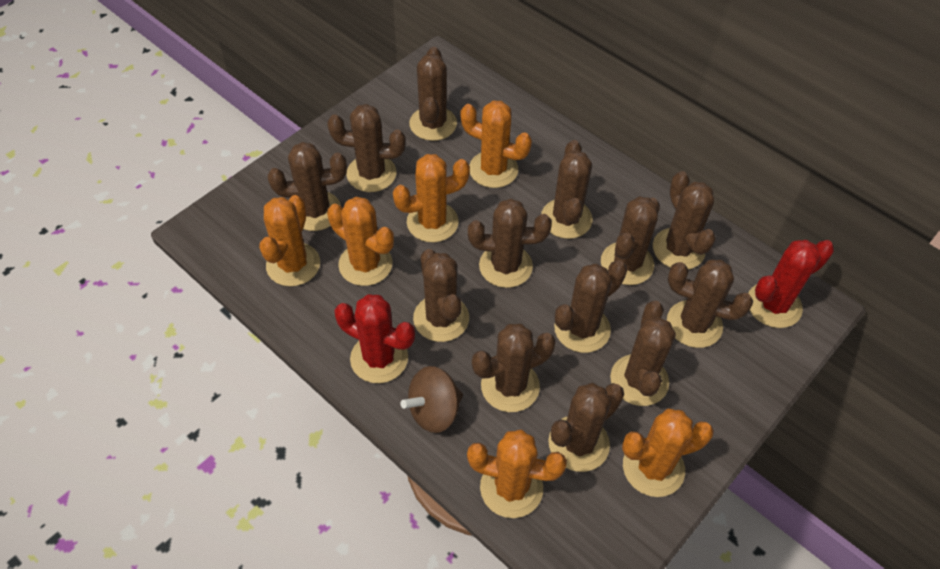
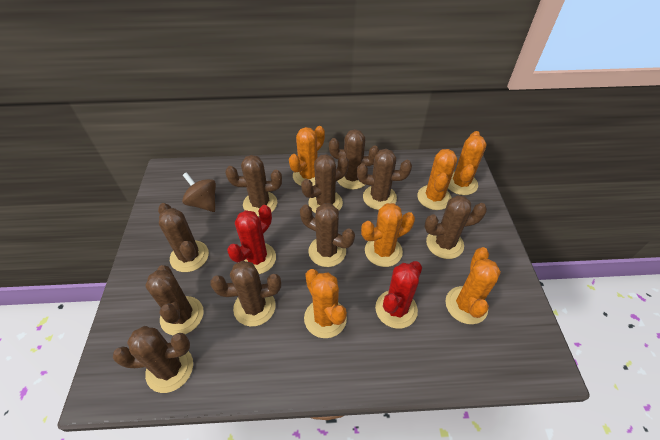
brown cactus: [268,142,347,231] [327,104,406,192] [409,47,457,141] [413,249,469,342] [468,199,552,288] [472,324,556,412] [541,140,593,239] [548,383,624,472] [554,260,627,353] [601,196,660,285] [610,301,676,406] [653,171,716,269] [667,260,753,348] = 13 -> [113,326,193,393] [145,265,204,336] [158,203,209,272] [210,261,281,326] [225,155,282,217] [300,203,355,267] [301,154,349,213] [329,129,379,190] [357,149,412,210] [424,195,487,259] = 10

